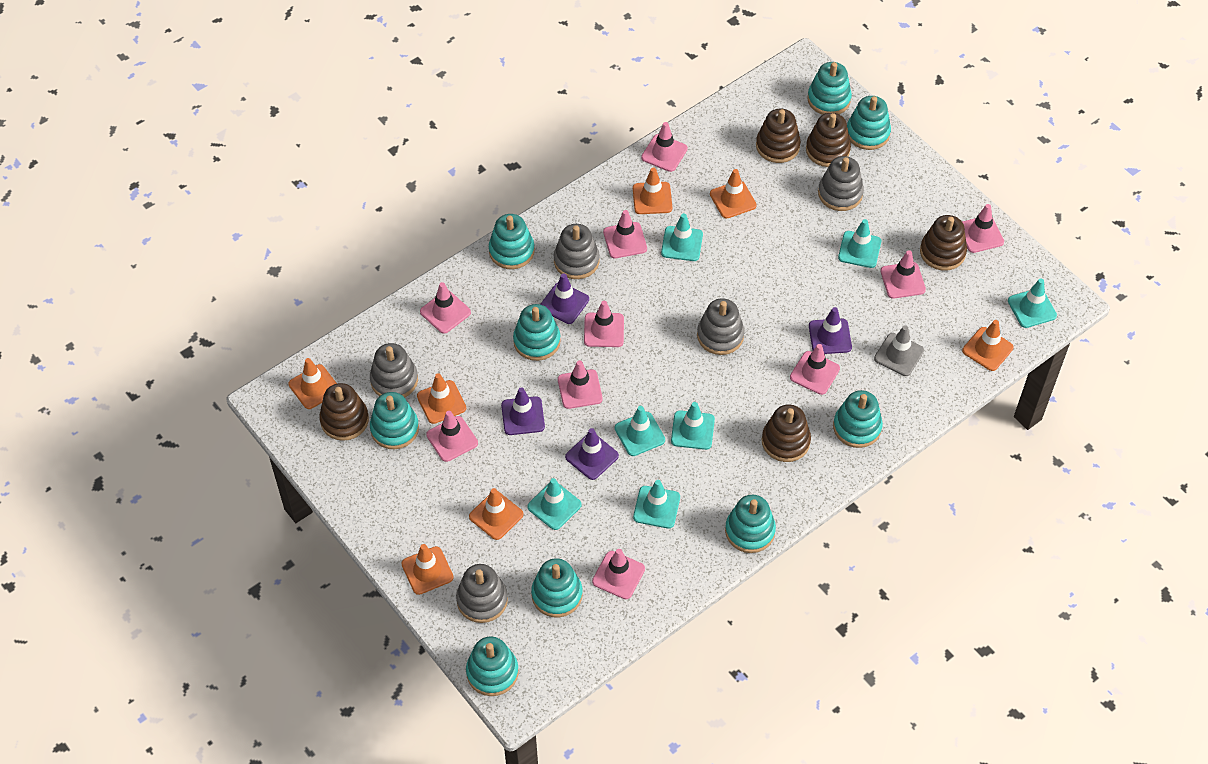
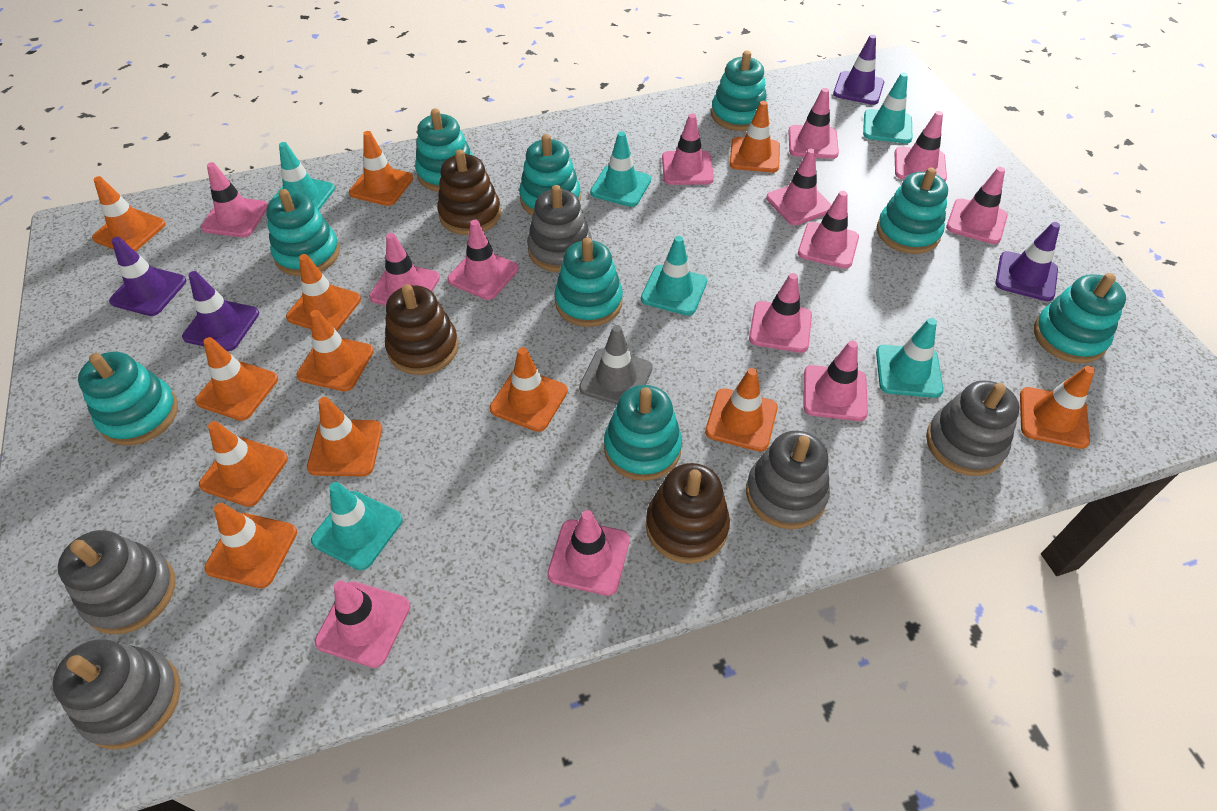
brown stacking toy: [319,383,369,441] [756,109,801,163] [762,404,811,462] [806,113,851,167] [920,215,967,271] = 5 -> [385,284,459,375] [437,149,501,235] [646,463,730,564] = 3
orange traffic cone: [289,358,337,409] [401,544,454,595] [417,373,466,424] [469,488,523,540] [633,167,672,214] [710,169,757,219] [962,320,1014,371] = 7 -> [92,176,166,252] [195,337,278,421] [199,421,288,507] [204,503,297,588] [286,254,361,331] [296,310,374,391] [307,397,382,476] [349,131,413,206] [489,347,568,432] [705,368,778,451] [729,101,780,173] [1020,366,1095,449] = 12
pink traffic cone: [420,282,471,334] [426,411,478,462] [558,360,603,409] [584,301,624,347] [592,549,645,599] [603,210,647,258] [641,122,688,172] [790,344,840,395] [880,250,926,299] [962,204,1004,253] = 10 -> [201,162,268,237] [315,581,410,668] [369,233,440,306] [447,220,518,300] [547,510,630,596] [662,114,714,185] [749,273,812,353] [766,149,831,225] [788,88,839,159] [798,191,859,269] [803,340,868,421] [894,111,947,182] [946,167,1008,244] = 13
turquoise traffic cone: [527,478,582,530] [615,406,665,456] [633,480,680,529] [661,213,703,261] [671,402,715,450] [838,219,881,268] [1008,278,1057,328] = 7 -> [269,142,335,210] [311,482,403,570] [590,131,651,207] [641,236,707,316] [863,73,912,144] [876,318,943,398] = 6

